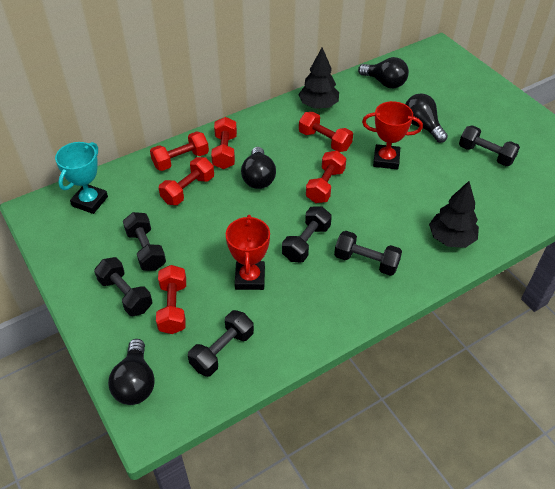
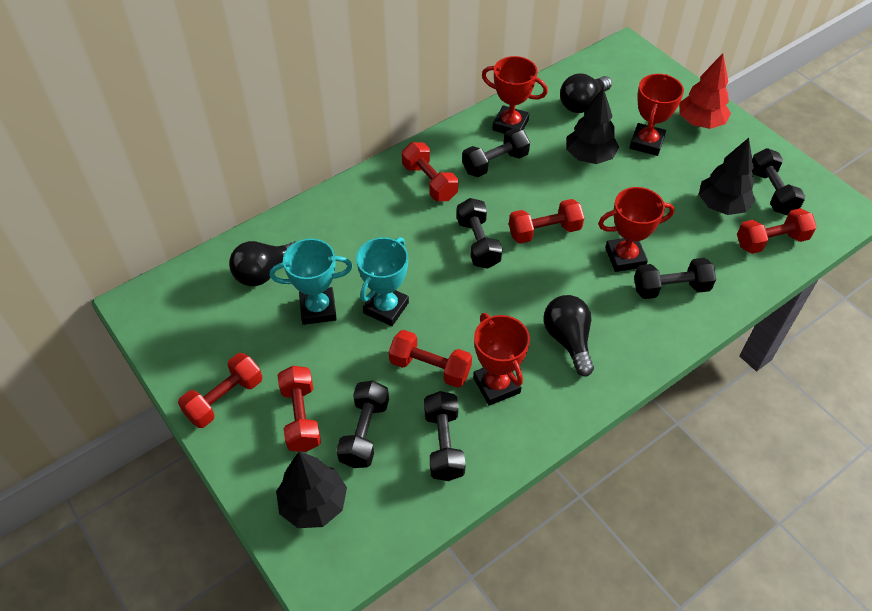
black light bulb: [108,339,155,405] [241,147,276,189] [358,57,409,88] [405,93,448,143] = 4 -> [229,241,297,286] [544,295,594,376] [560,73,612,113] = 3
black tree: [298,47,339,109] [429,181,479,248] = 2 -> [276,451,347,528] [566,88,619,164] [699,138,755,215] = 3
red tree: none = 0 -> [679,53,731,129] = 1
red trophy: [226,215,270,290] [362,101,423,169] = 2 -> [473,313,530,406] [482,56,548,134] [598,187,675,272] [629,74,684,156] = 4
turquoise trophy: [55,142,108,214] = 1 -> [270,239,353,325] [356,237,409,326] = 2

